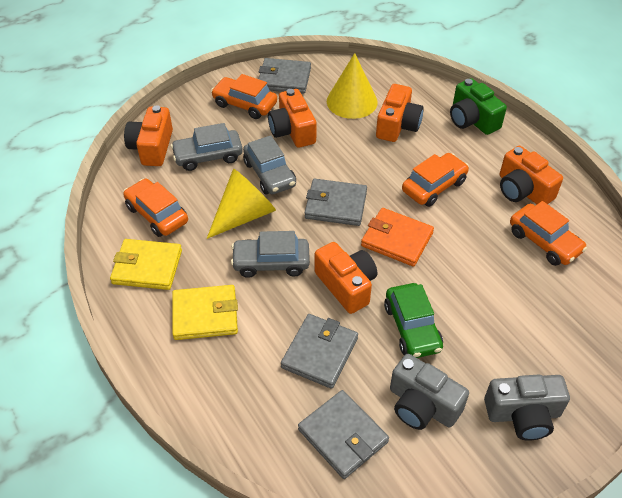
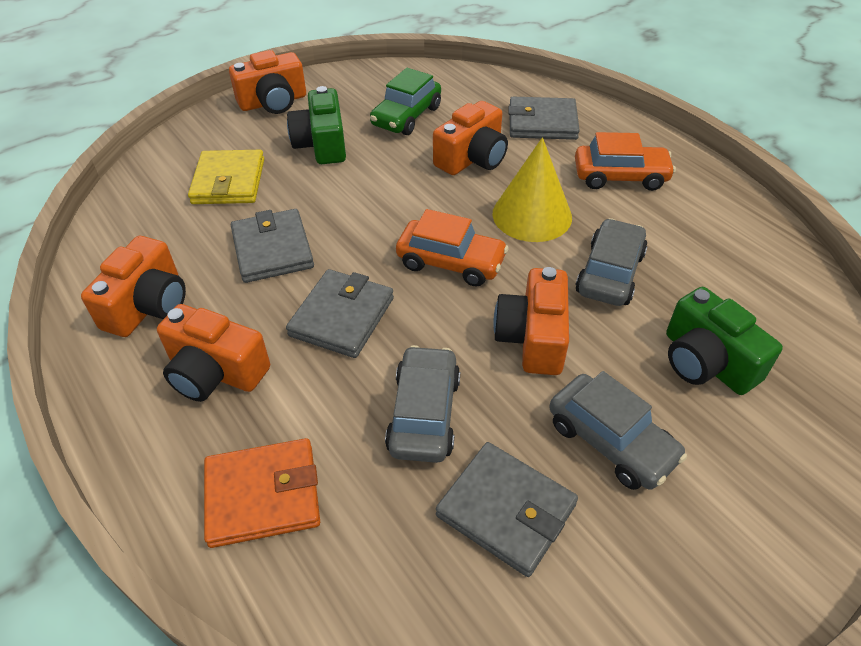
green camera: [450,78,507,135] = 1 -> [287,86,346,164] [666,287,783,395] = 2
grey camera: [390,354,469,430] [484,375,570,441] = 2 -> none = 0
orange car: [123,179,188,237] [211,74,277,119] [402,153,469,207] [510,201,587,266] = 4 -> [396,209,509,287] [575,132,676,191] = 2
yellow cone: [207,169,276,239] [327,53,378,119] = 2 -> [493,137,572,242] = 1
yellow wallet: [110,239,182,290] [172,285,238,340] = 2 -> [188,150,264,204] = 1

